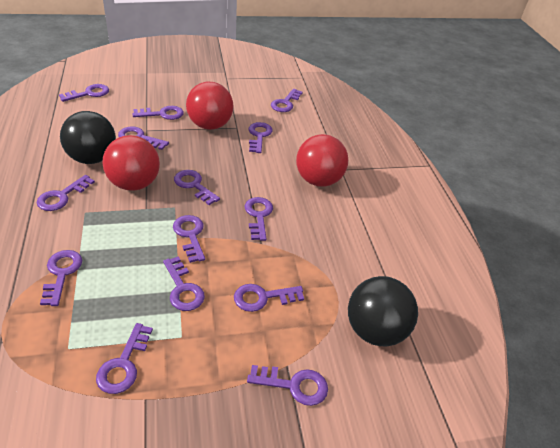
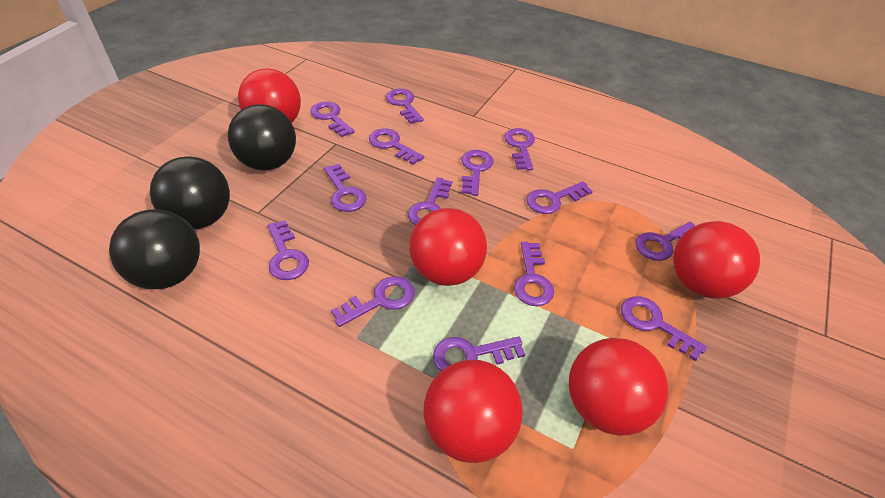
black ball: [60,111,116,164] [348,276,418,346] = 2 -> [109,209,200,289] [150,156,230,229] [228,104,296,170] = 3
red ball: [102,135,160,191] [186,82,234,130] [296,134,348,187] = 3 -> [238,68,301,123] [409,208,487,286] [423,360,523,463] [569,338,668,436] [673,221,760,299] = 5

